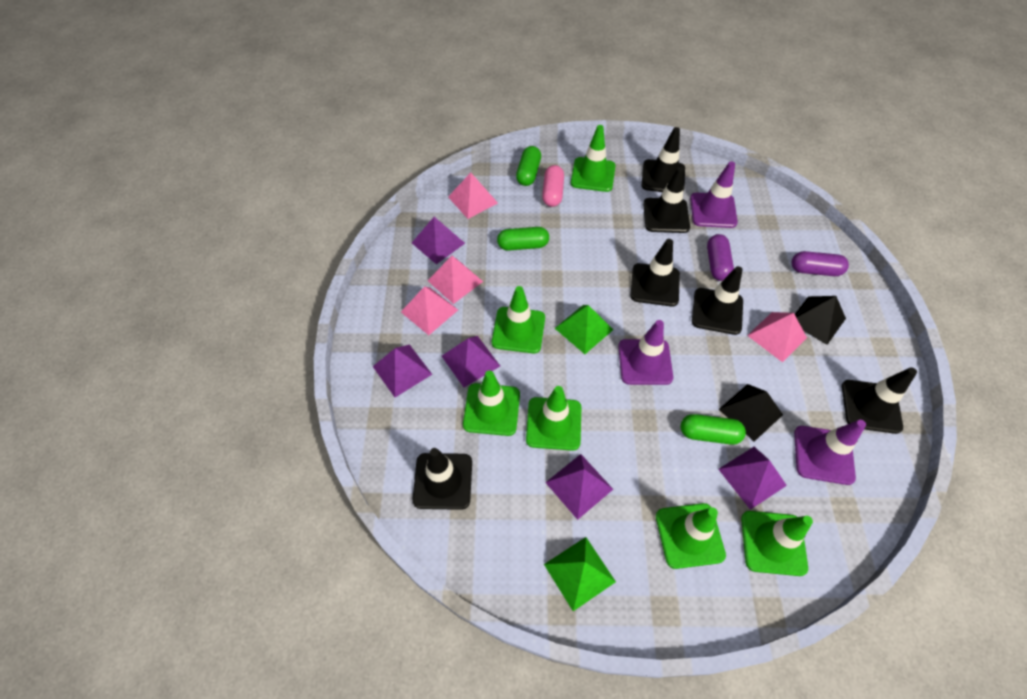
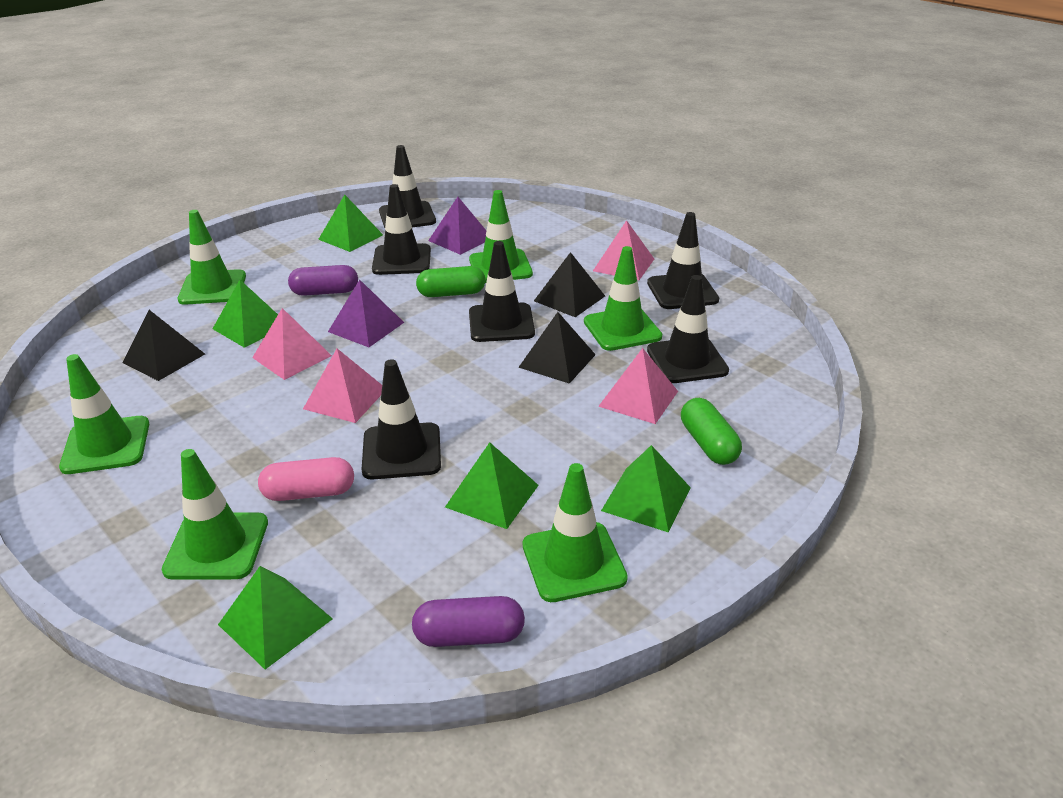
black pyramid: [719,384,783,442] [795,296,846,345] = 2 -> [123,310,205,381] [518,312,596,384] [534,252,605,317] = 3
green capsule: [497,227,549,251] [516,146,541,186] [681,414,746,445] = 3 -> [416,266,485,297] [681,398,742,465] = 2
green pyramid: [544,537,616,611] [555,305,613,354] = 2 -> [213,280,278,348] [218,566,333,669] [318,195,383,252] [445,442,539,529] [601,445,691,533] = 5
purple pyramid: [373,344,432,397] [412,217,465,264] [442,336,500,387] [545,454,613,520] [718,447,787,510] = 5 -> [328,280,404,347] [428,197,486,255] = 2
purple traffic cone: [618,320,673,385] [690,161,738,228] [794,420,866,485] = 3 -> none = 0

